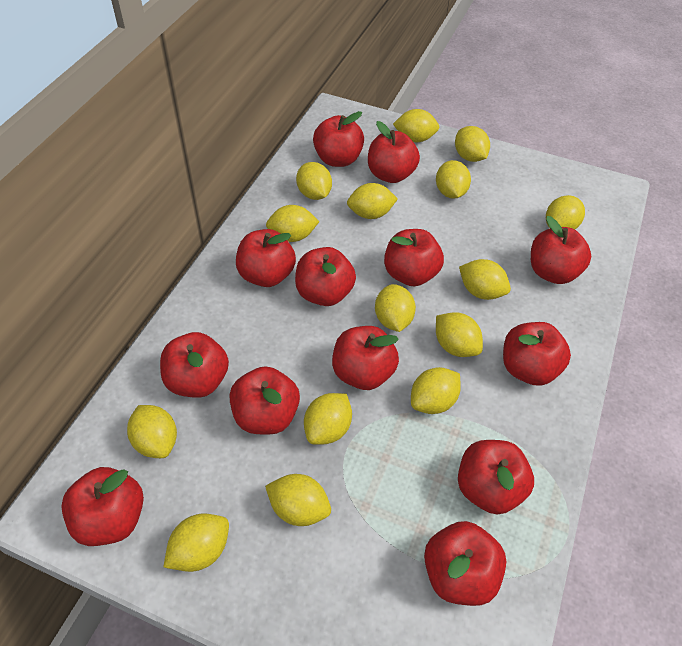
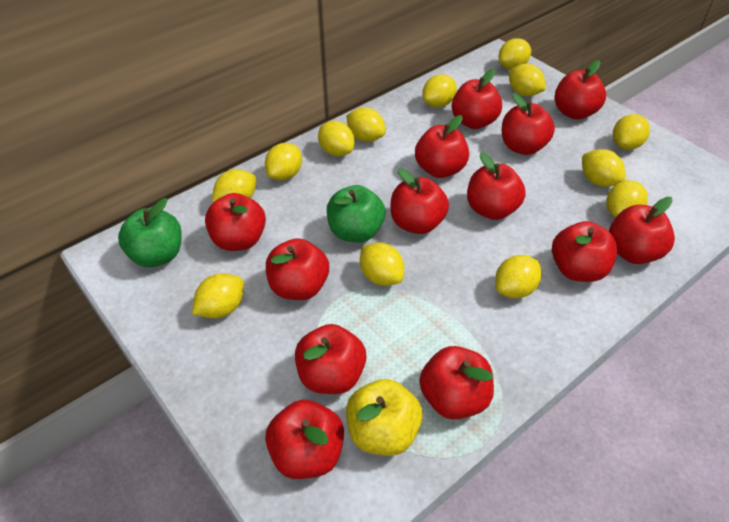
green apple: none = 0 -> [118,198,182,267] [327,185,385,242] = 2
yellow apple: none = 0 -> [346,379,423,456] = 1
yellow lemon: [127,405,177,458] [164,514,229,572] [265,474,331,526] [266,205,320,242] [296,162,332,200] [304,393,352,445] [347,183,398,219] [375,284,416,332] [393,109,440,142] [411,367,461,414] [436,160,471,199] [436,312,483,357] [455,126,490,162] [459,259,511,300] [546,195,585,230] = 15 -> [192,273,244,319] [212,169,256,202] [265,143,302,180] [318,121,355,156] [347,107,386,142] [360,242,404,286] [422,74,457,108] [495,255,542,298] [499,38,531,69] [509,64,546,96] [582,149,626,187] [606,180,648,218] [613,114,650,150] = 13

